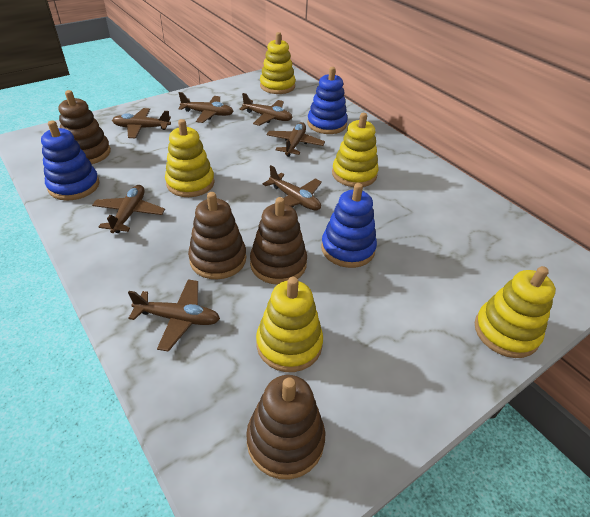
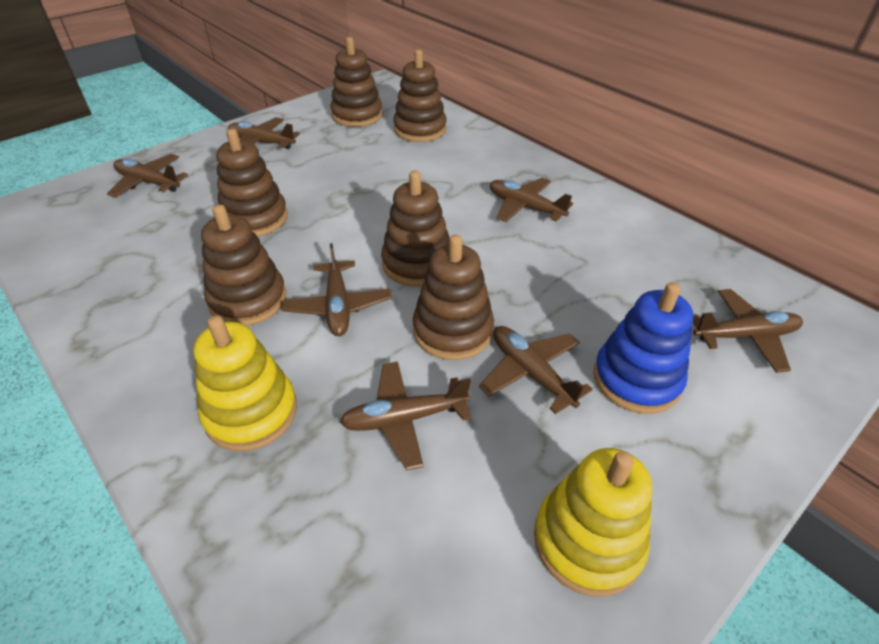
blue stacking toy: [41,120,99,201] [307,67,348,134] [321,183,377,268] = 3 -> [594,282,693,414] = 1
brown stacking toy: [59,90,111,164] [188,192,246,279] [246,375,325,480] [250,197,307,284] = 4 -> [201,204,286,326] [216,128,288,237] [331,37,382,127] [381,171,450,287] [393,49,447,142] [413,234,494,360] = 6
yellow stacking toy: [165,119,215,197] [256,277,323,372] [260,32,295,94] [332,113,379,187] [475,266,555,358] = 5 -> [193,315,297,451] [534,448,652,597] = 2

